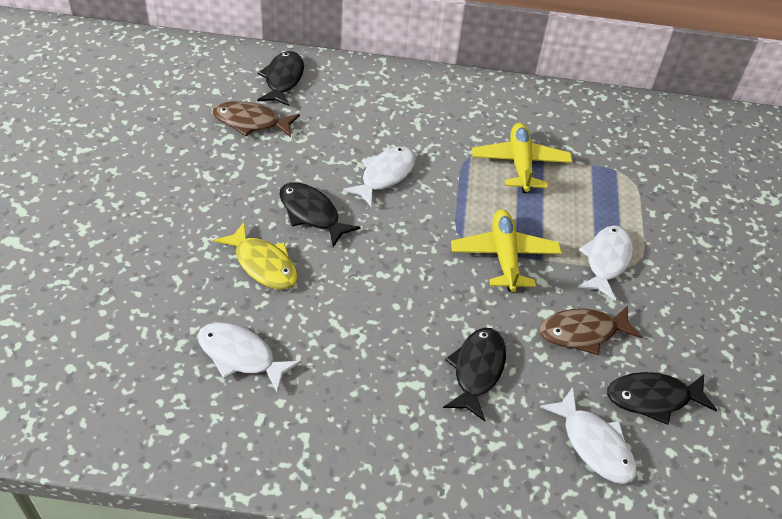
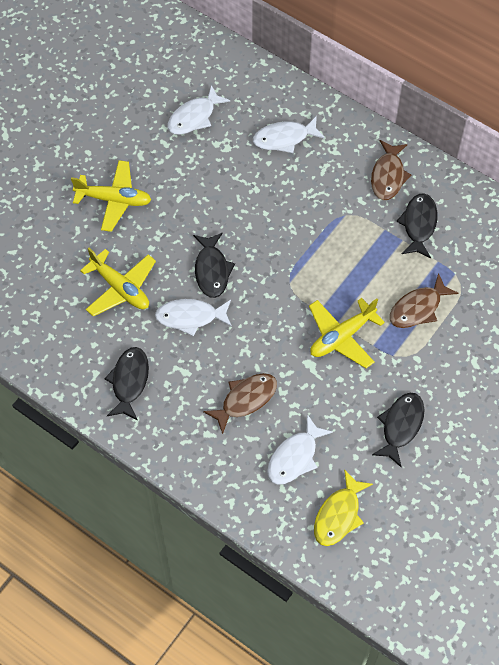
brown fish: [213,101,300,137] [539,305,642,355] = 2 -> [203,373,277,434] [371,140,411,200] [390,273,459,328] = 3
yellow plane: [451,209,562,292] [472,123,572,193] = 2 -> [71,160,151,232] [80,248,156,316] [309,298,385,368] = 3

